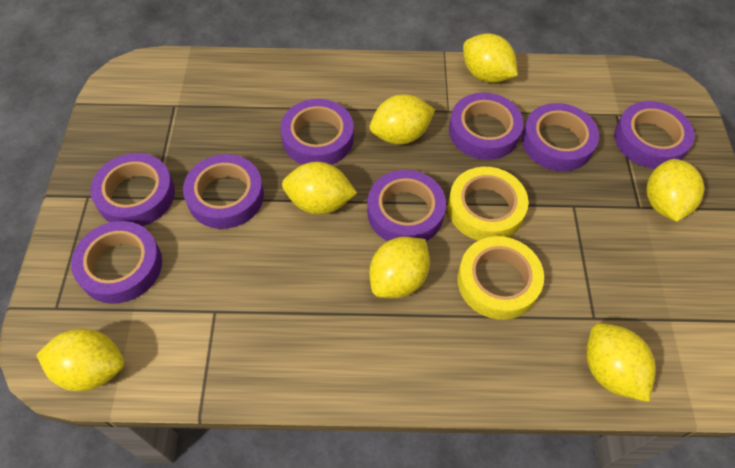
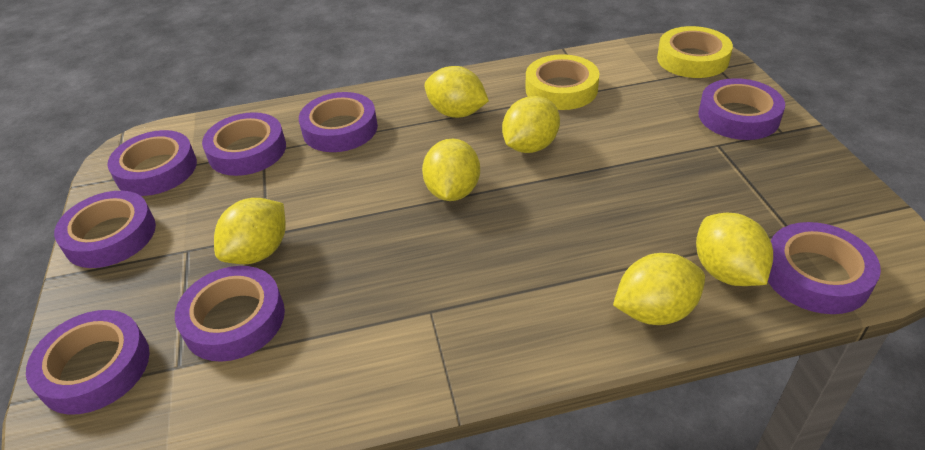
yellow lemon: [36,328,124,391] [282,162,357,214] [369,237,430,298] [370,94,435,145] [463,34,518,83] [586,323,656,402] [646,159,704,222] = 7 -> [214,198,286,264] [422,139,480,201] [424,66,489,118] [502,96,560,153] [613,253,705,325] [696,213,773,286] = 6

